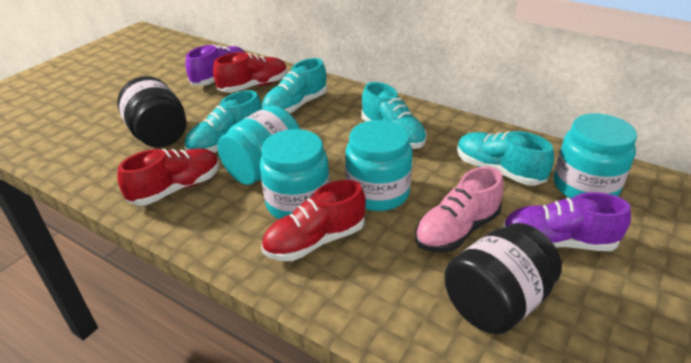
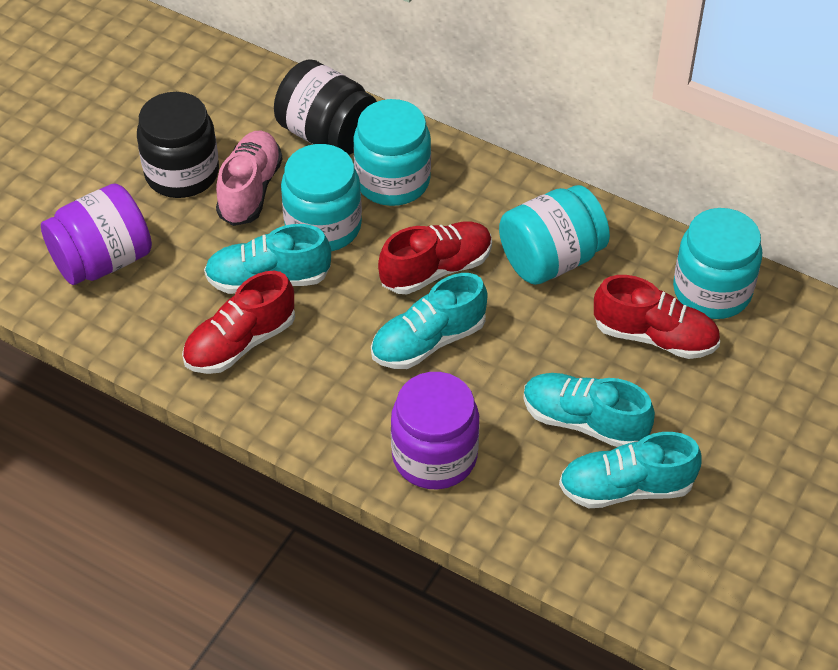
purple jar: none = 0 -> [41,184,152,285] [391,372,479,489] = 2
purple shoe: [185,44,245,86] [503,192,631,251] = 2 -> none = 0

